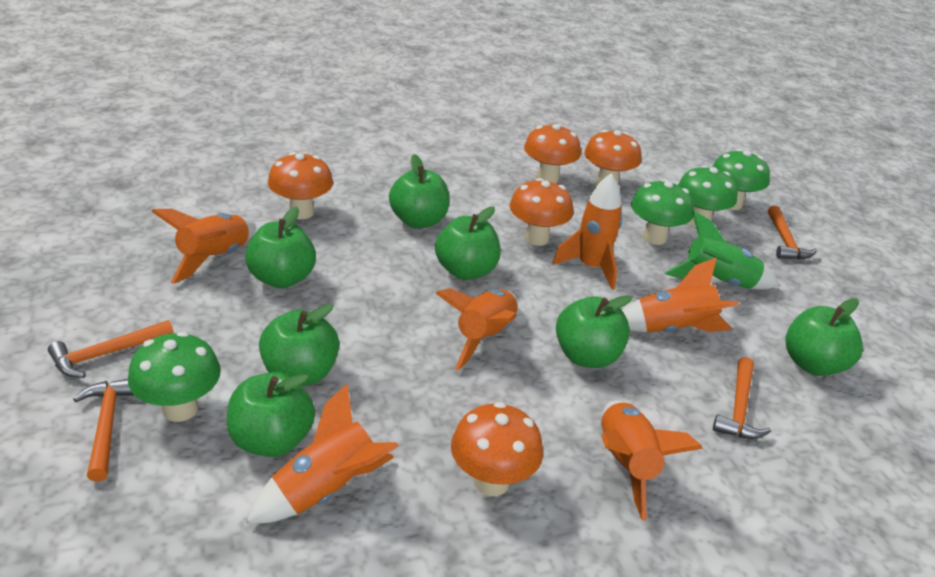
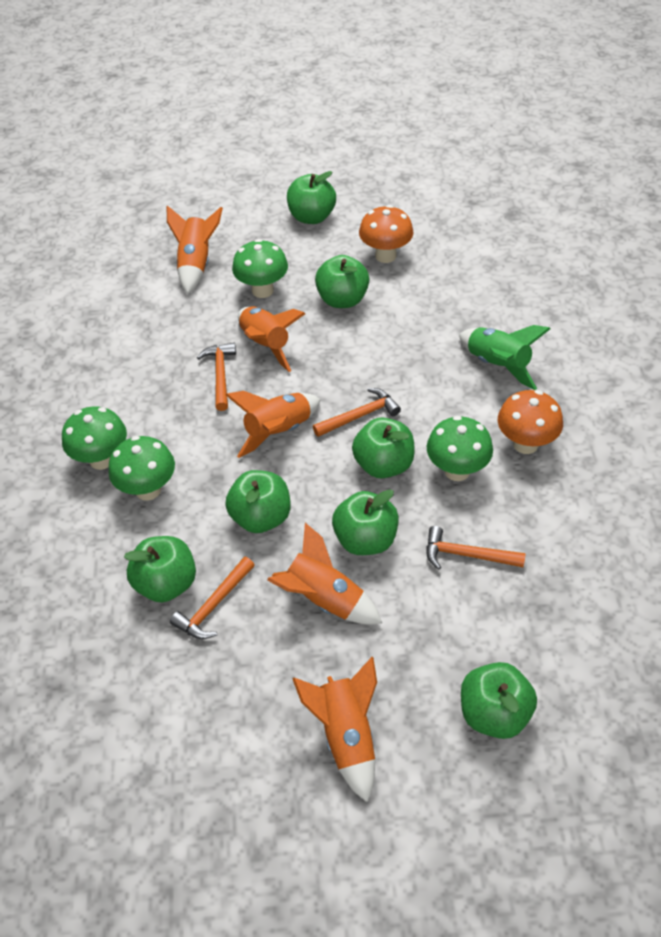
orange mushroom: [268,152,333,219] [451,402,543,496] [510,178,573,246] [524,124,581,183] [584,130,641,185] = 5 -> [359,205,413,263] [498,390,563,454] = 2
orange rocket: [151,209,256,284] [246,383,399,523] [435,288,518,371] [552,173,622,290] [601,400,703,520] [622,257,739,332] = 6 -> [167,205,223,294] [226,391,321,458] [238,306,305,372] [267,523,382,625] [292,657,377,802] = 5

